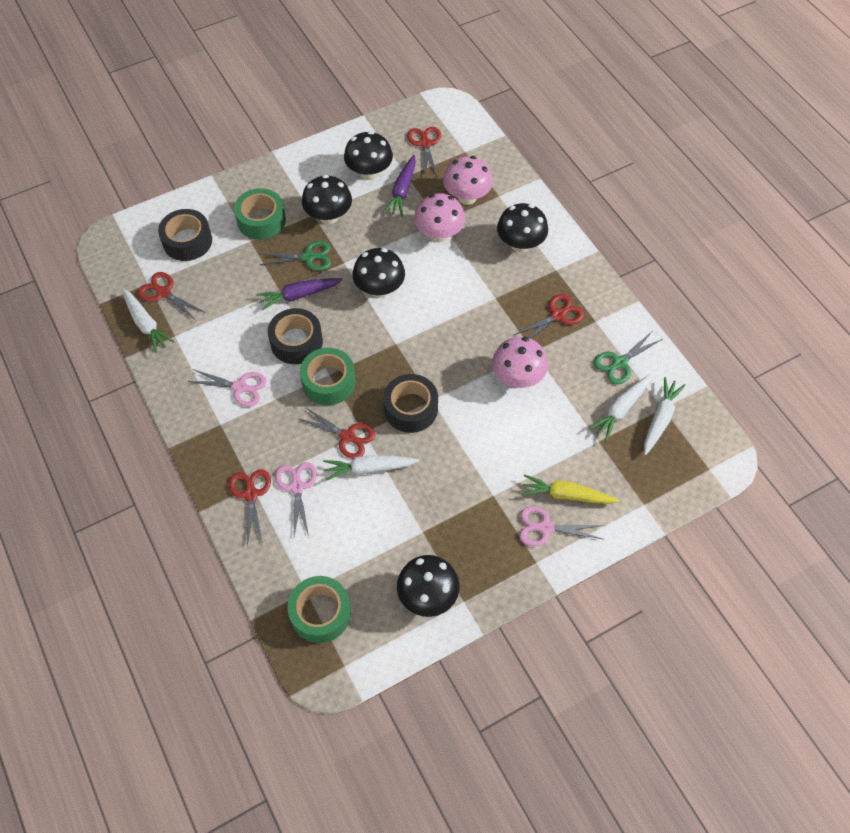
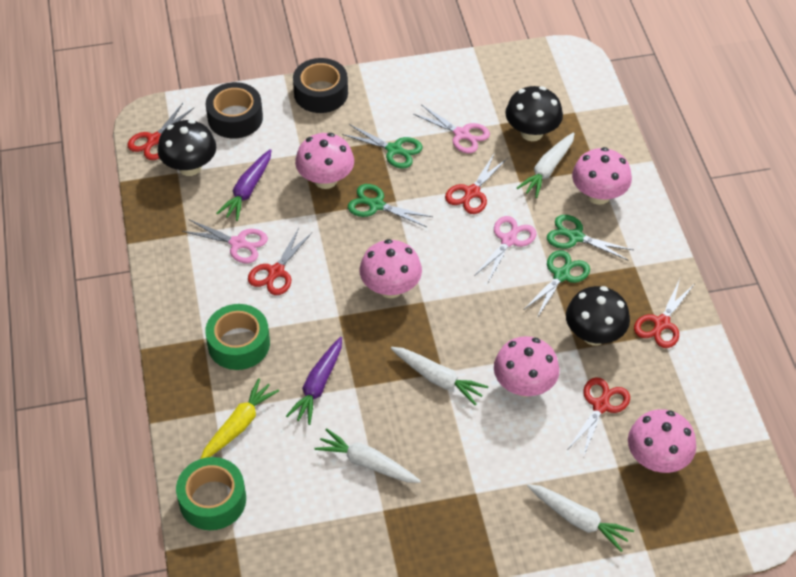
black mushroom: [302,175,352,224] [344,131,393,180] [352,248,405,298] [397,555,460,617] [497,203,548,252] = 5 -> [158,120,216,176] [505,86,563,141] [566,286,630,346] = 3
black tape: [158,209,212,261] [268,308,323,364] [383,374,438,433] = 3 -> [206,82,263,139] [293,58,348,113] = 2
green scissors: [259,241,331,271] [594,332,662,384] = 2 -> [342,124,423,169] [348,184,433,227] [524,250,590,318] [547,215,633,261] = 4
green tape: [234,188,286,240] [288,576,351,643] [300,348,356,405] = 3 -> [176,457,246,530] [205,304,270,370] = 2
pink mushroom: [414,193,465,242] [443,156,493,205] [492,337,548,388] = 3 -> [295,133,354,189] [359,239,422,298] [494,336,560,397] [572,147,632,205] [628,409,696,473] = 5

